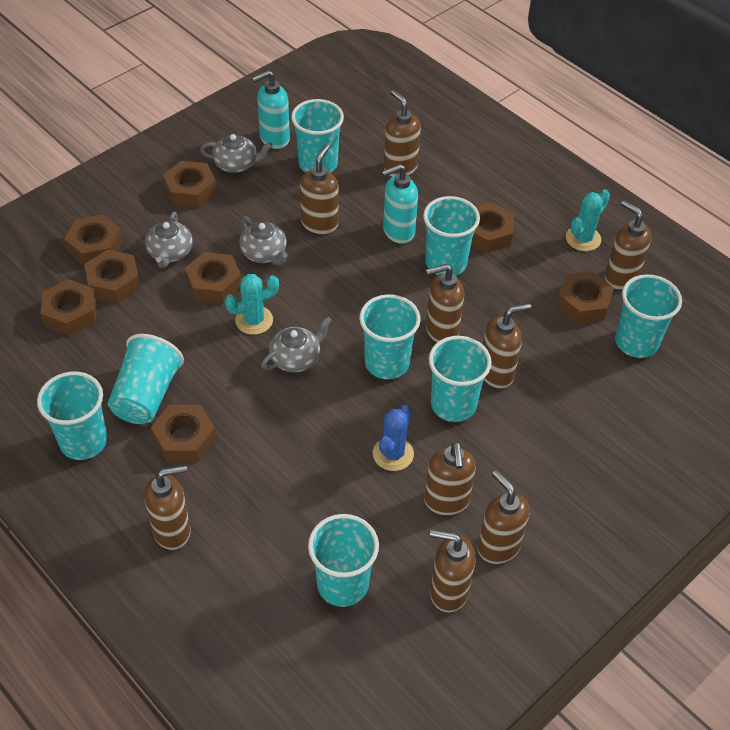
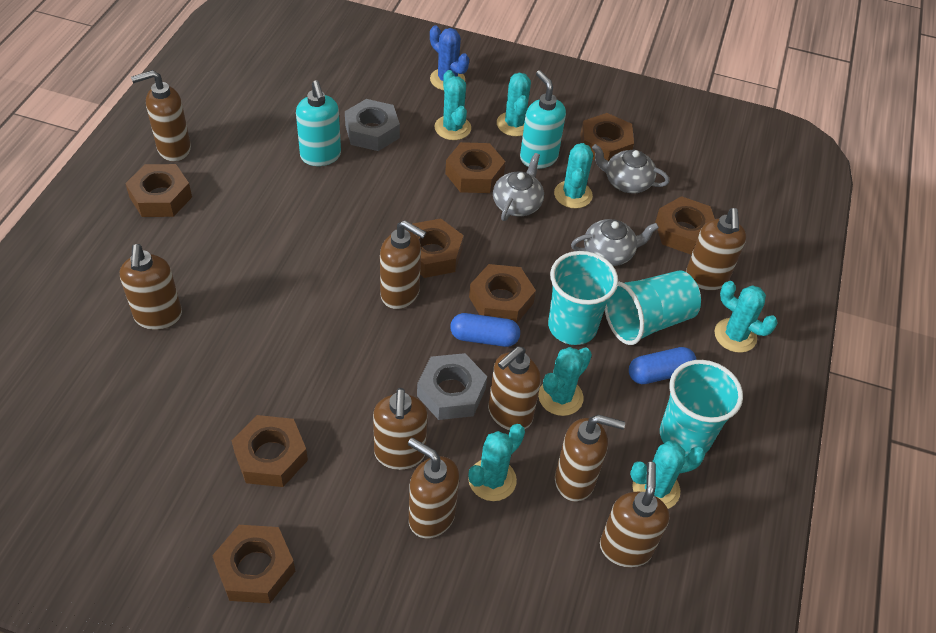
blue capsule: none = 0 -> [450,313,520,347] [629,347,697,384] = 2
grey nut: none = 0 -> [345,99,400,151] [417,353,487,420] = 2
grey teapot: [145,212,193,268] [200,134,273,173] [239,216,288,265] [261,316,331,373] = 4 -> [493,153,544,221] [571,219,659,266] [592,144,670,194] = 3
turquoise cactus: [224,274,279,335] [566,189,610,251] = 2 -> [434,70,471,140] [468,424,525,501] [497,73,531,136] [538,347,592,416] [554,143,593,208] [630,441,705,509] [715,281,778,353] = 7
turquoise cup: [37,372,108,460] [108,334,184,424] [291,99,344,173] [308,514,379,607] [359,294,420,379] [423,196,480,276] [429,336,492,422] [615,274,682,358] = 8 -> [548,251,618,345] [605,270,701,345] [660,360,743,457] = 3

